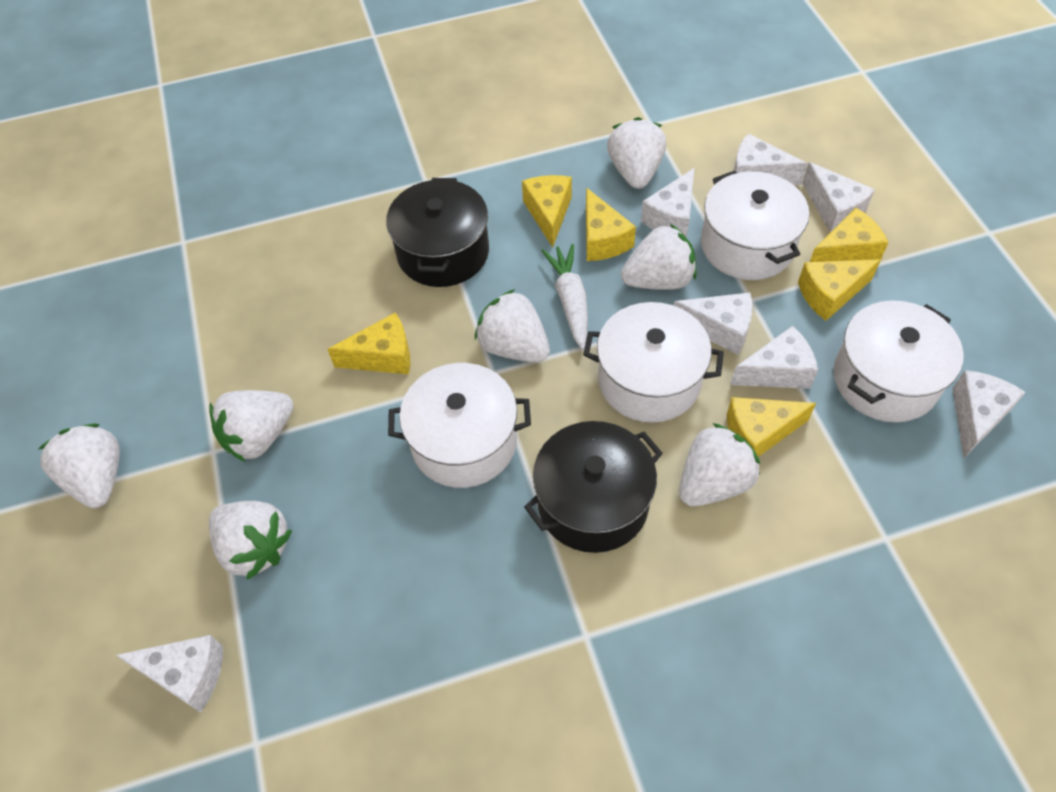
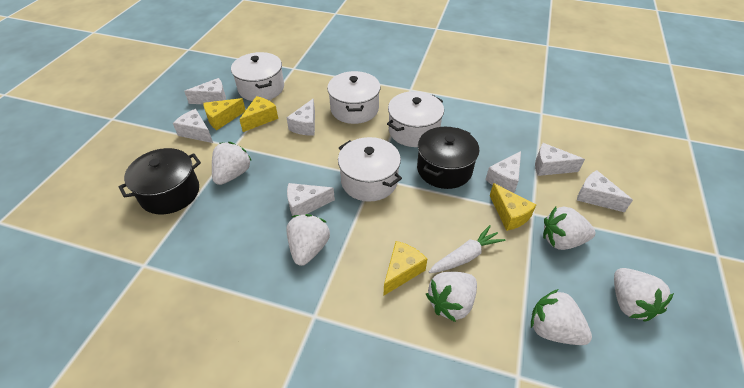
white strawberry: [38,423,120,508] [209,390,294,462] [209,501,292,580] [475,289,550,363] [607,117,666,189] [621,224,696,290] [679,423,760,506] = 7 -> [212,142,252,185] [286,214,330,266] [426,272,477,322] [531,289,592,345] [543,207,595,250] [614,268,674,322] = 6
yellow cheese: [327,313,410,374] [522,175,572,247] [586,188,636,261] [727,397,816,457] [798,259,881,321] [810,208,889,262] = 6 -> [204,98,246,130] [239,96,278,132] [383,241,427,296] [490,183,537,231] = 4

